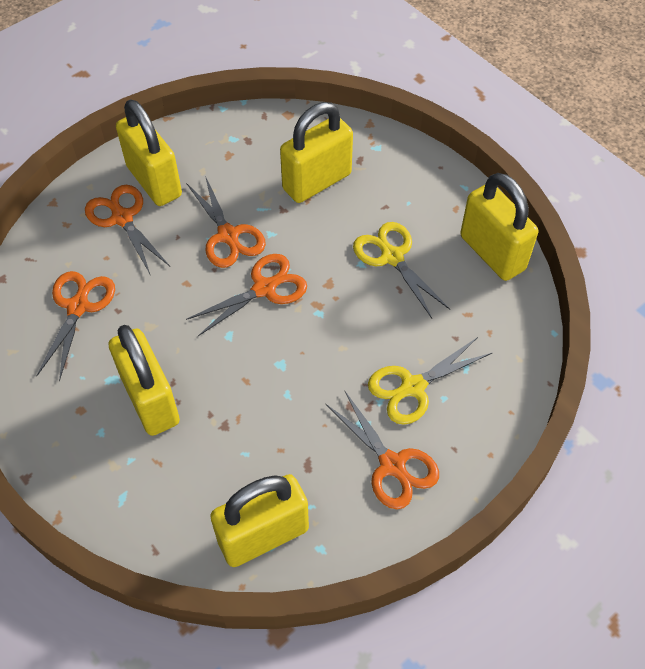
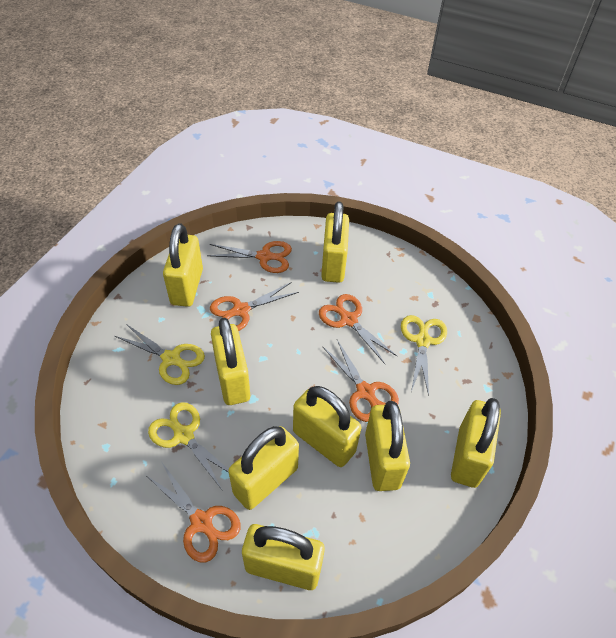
yellow padlock: [109,325,180,436] [116,99,182,206] [210,474,309,567] [280,102,353,203] [460,173,538,281] = 5 -> [163,223,203,307] [211,317,250,405] [229,426,299,510] [242,524,325,590] [293,386,361,467] [321,202,349,283] [365,401,410,491] [451,398,501,488] = 8
yellow scissors: [353,222,450,318] [368,337,492,425] = 2 -> [115,324,205,385] [148,402,229,491] [401,315,447,396] = 3

